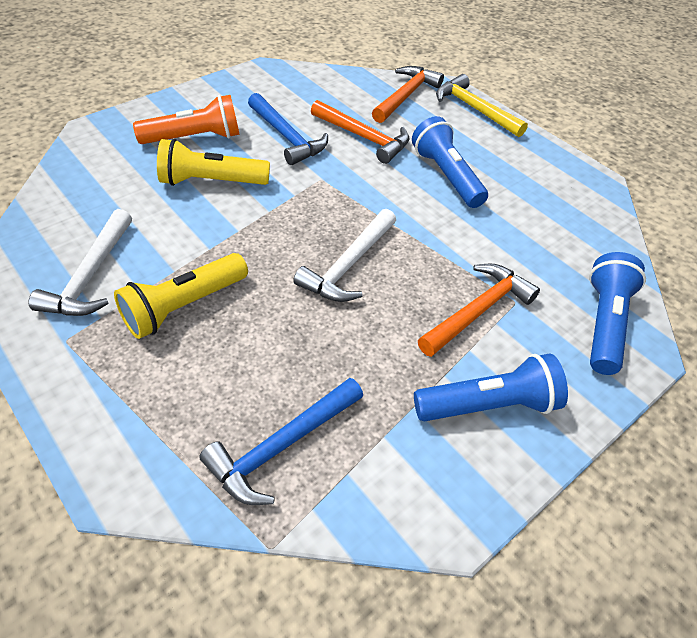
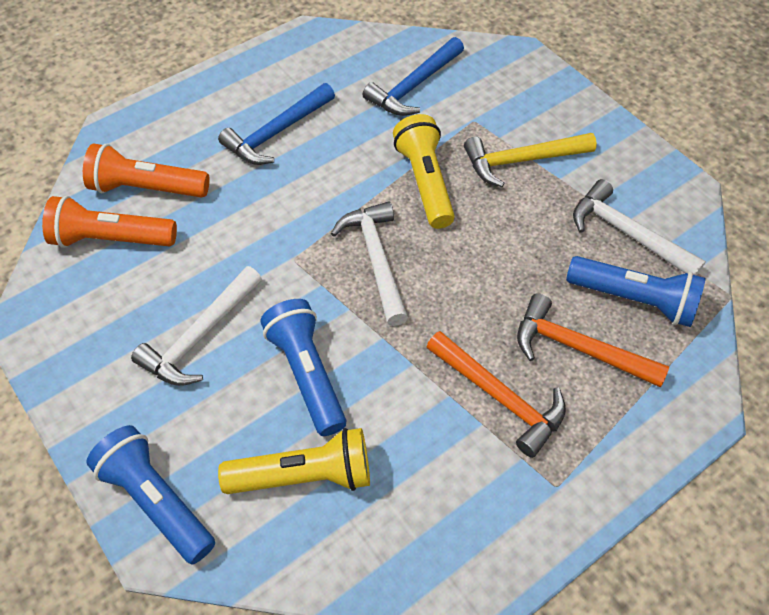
orange flashlight: [133,95,240,144] = 1 -> [42,196,177,248] [83,144,209,198] = 2
orange hammer: [311,100,410,164] [372,66,444,123] [418,264,540,357] = 3 -> [427,331,566,458] [517,293,669,387] = 2
white hammer: [29,209,132,316] [293,209,396,302] = 2 -> [131,266,262,386] [331,201,408,326] [573,179,706,275] = 3

